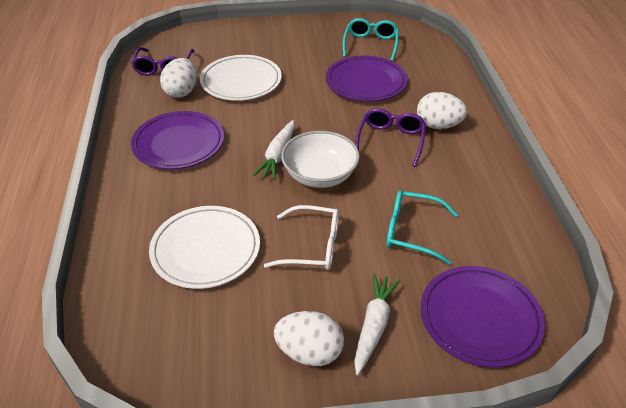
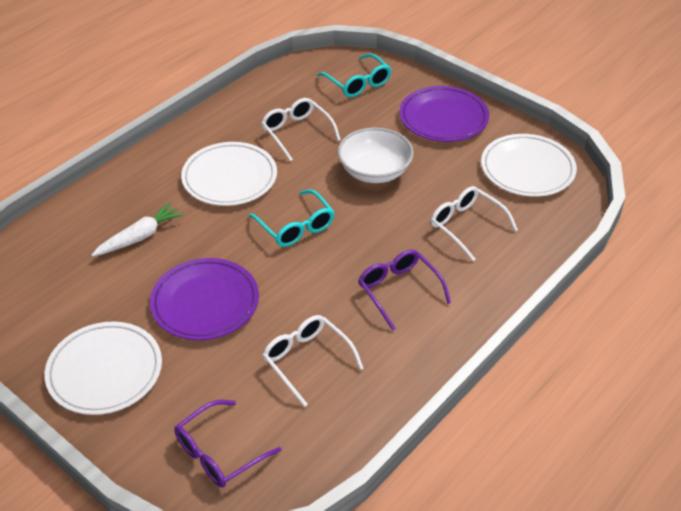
purple plate: [131,111,224,169] [326,55,407,102] [421,266,545,367] = 3 -> [150,258,259,340] [400,86,489,142] = 2
white carrot: [253,120,295,180] [354,273,400,376] = 2 -> [91,202,184,257] = 1
white egg: [160,58,197,98] [274,311,344,366] [417,92,467,129] = 3 -> none = 0
white glasses: [264,205,339,270] = 1 -> [261,98,341,161] [262,315,364,407] [431,186,518,261] = 3
white plate: [149,206,260,289] [200,55,282,101] = 2 -> [44,322,162,415] [181,142,277,206] [481,134,577,197] = 3

